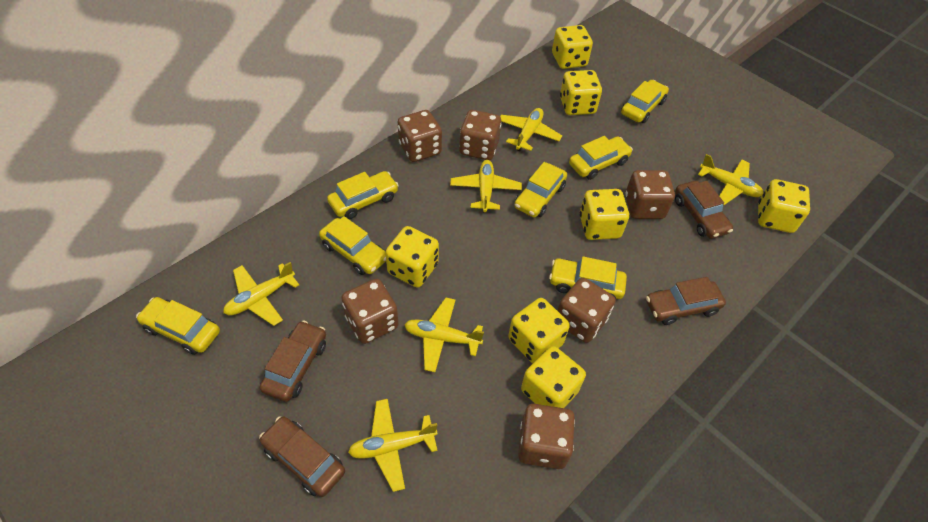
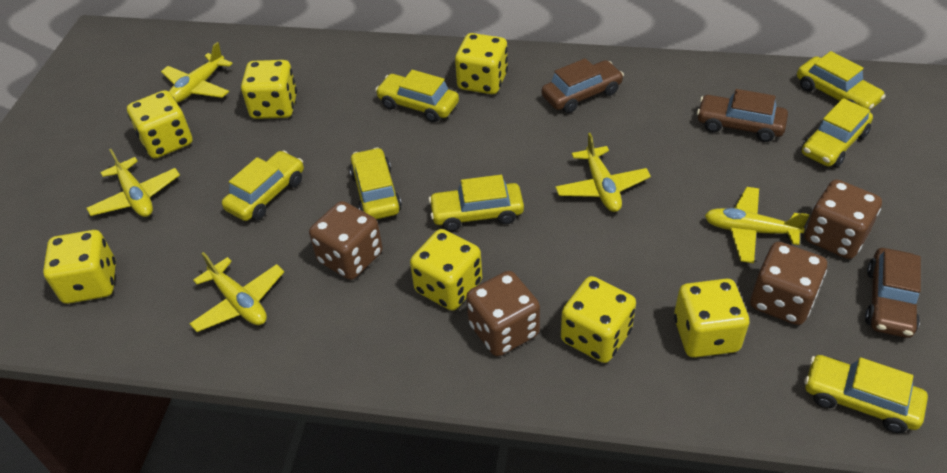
brown car: [259,416,345,497] [260,320,326,402] [646,277,726,325] [675,181,733,239] = 4 -> [542,58,624,113] [697,89,788,142] [865,248,921,338] = 3
brown dice: [341,279,398,344] [398,110,442,162] [459,110,501,160] [518,404,575,469] [557,278,616,343] [625,170,675,219] = 6 -> [309,201,383,280] [466,271,540,356] [750,242,827,325] [805,179,882,259] = 4
yellow plane: [223,262,299,326] [348,399,438,492] [404,298,484,372] [450,160,522,212] [500,108,562,151] [698,154,763,205] = 6 -> [86,149,180,217] [161,42,233,103] [189,252,284,332] [555,133,651,212] [705,187,809,263] = 5

